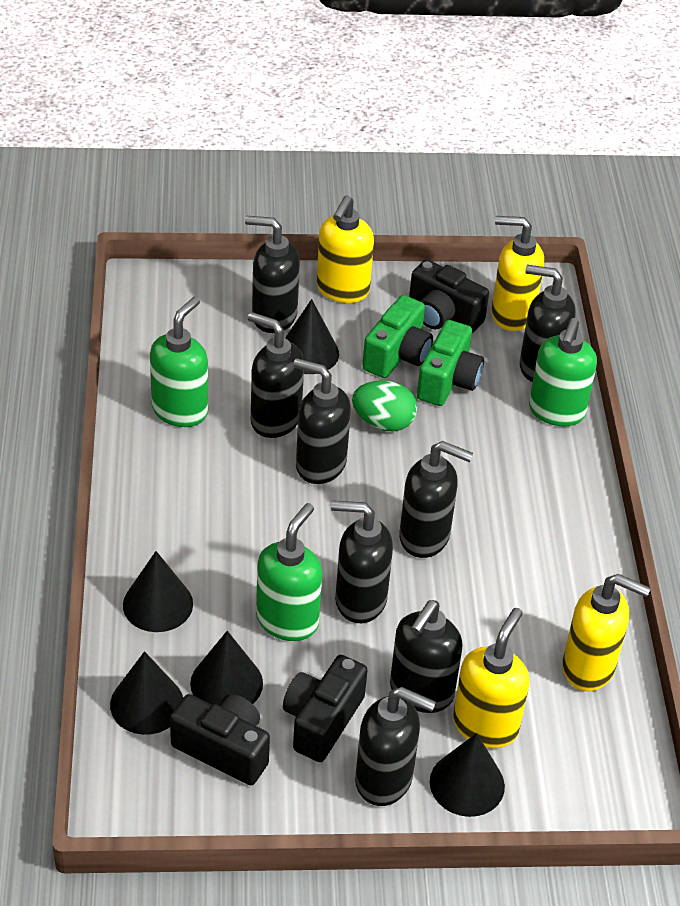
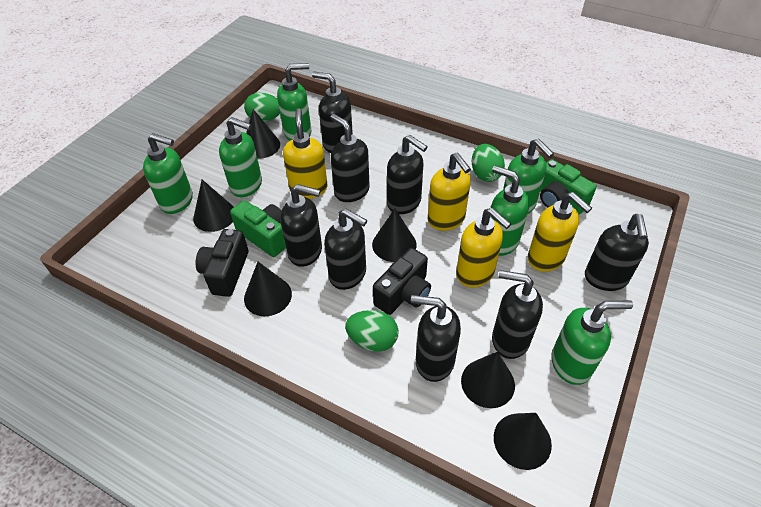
black camera: [170,694,270,785] [283,655,368,762] [409,259,489,333] = 3 -> [196,229,248,297] [373,248,431,315] = 2
black cone: [110,651,183,735] [123,551,193,632] [190,631,263,705] [285,299,339,374] [430,733,505,817] = 5 -> [193,180,234,232] [244,262,292,316] [246,109,280,159] [372,208,417,262] [461,351,515,408] [494,413,552,470] = 6
green egg: [352,380,417,432] = 1 -> [244,92,280,122] [345,310,399,352] [472,144,505,182] = 3
green soap dispenser: [150,297,208,427] [256,503,322,641] [529,318,597,426] = 3 -> [143,133,193,214] [219,117,262,197] [277,63,311,141] [490,166,530,256] [503,138,554,214] [551,301,633,385] = 6

